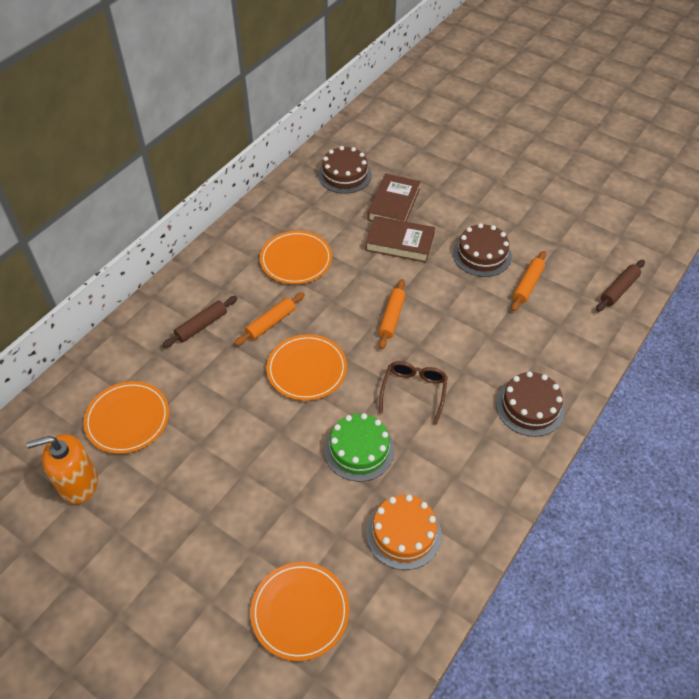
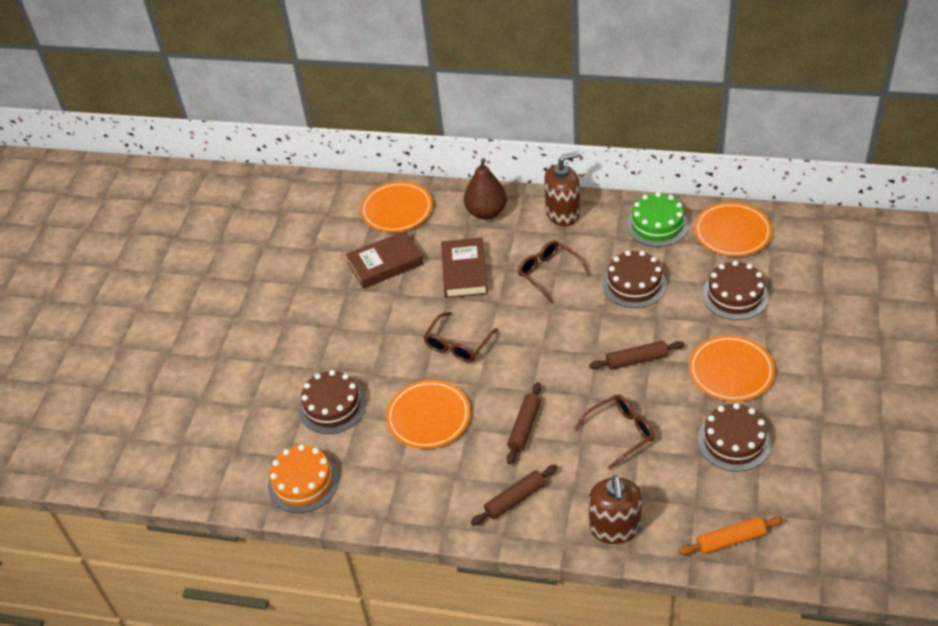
brown cake: [318,146,372,194] [453,223,512,277] [496,371,565,437] = 3 -> [299,370,366,434] [602,251,667,308] [697,403,771,472] [702,261,769,320] = 4
brown glasses: [379,361,448,425] = 1 -> [424,312,498,362] [518,240,590,303] [574,394,654,470] = 3
brown pear: none = 0 -> [464,158,507,220] = 1
brown rolling pin: [162,296,238,348] [596,260,645,312] = 2 -> [471,465,558,526] [507,382,541,464] [589,341,684,370] = 3
brown soap dispenser: none = 0 -> [544,152,580,226] [589,475,642,544] = 2
orange rolling pin: [234,293,305,346] [378,279,406,349] [511,251,546,311] = 3 -> [679,516,783,555] = 1
orange soap dispenser: [27,434,98,504] = 1 -> none = 0

